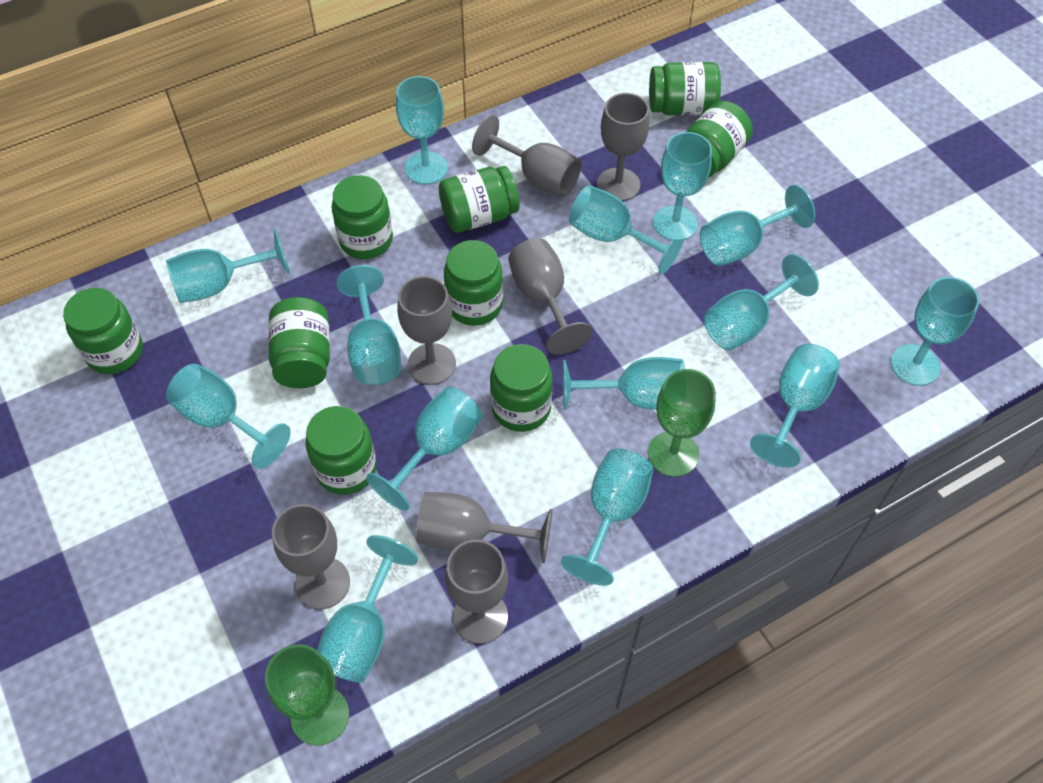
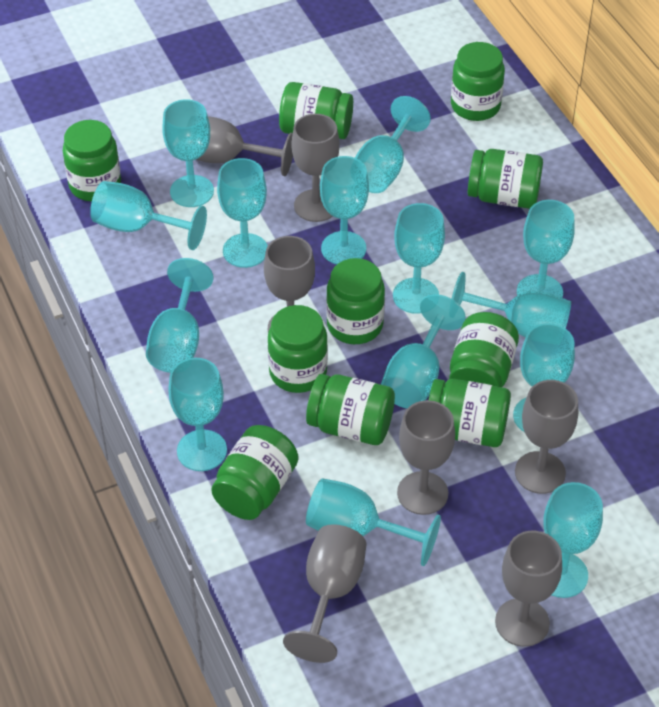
green goblet: [265,644,349,745] [648,369,716,477] = 2 -> none = 0
green jar: [63,288,143,374] [268,297,330,388] [305,406,377,495] [332,175,393,259] [439,166,520,233] [444,240,503,326] [490,344,553,432] [649,62,721,115] [686,101,753,178] = 9 -> [63,120,121,201] [212,425,298,520] [268,305,328,393] [279,82,353,139] [306,374,395,445] [326,258,385,344] [429,379,511,447] [449,312,519,387] [451,42,505,121] [468,149,543,209] = 10

